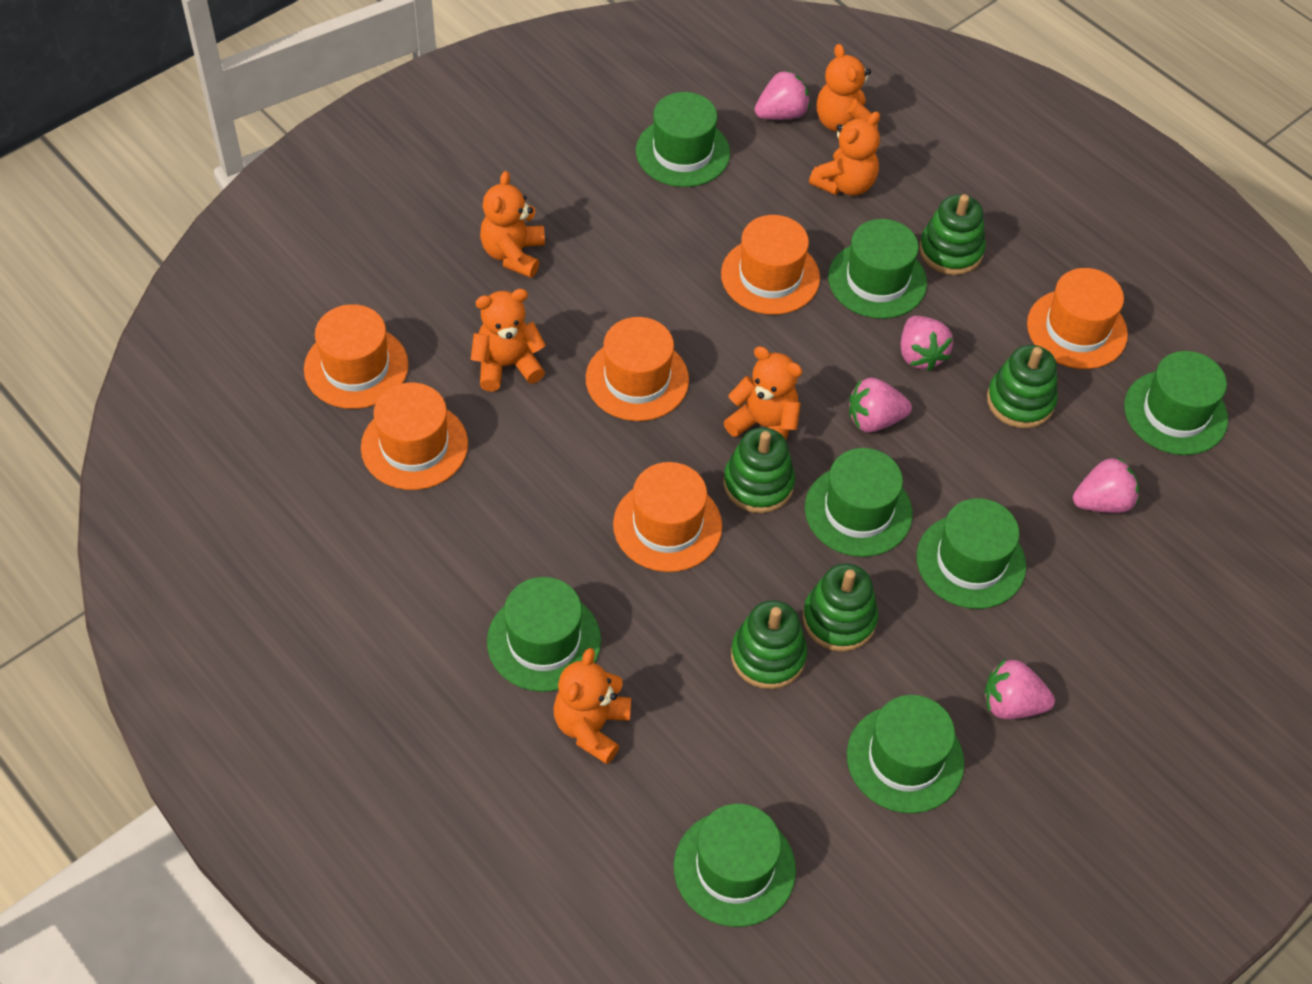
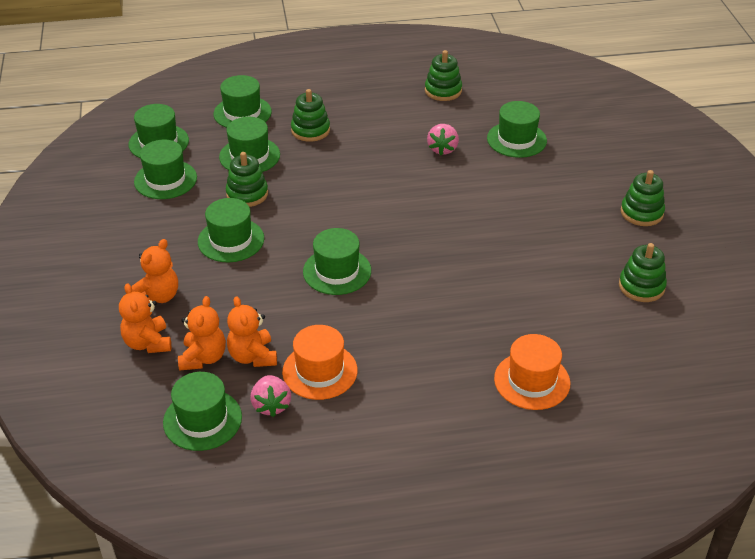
orange hat: [304,304,409,409] [361,383,468,490] [586,317,689,421] [613,462,722,572] [721,215,820,315] [1027,268,1128,369] = 6 -> [282,325,358,400] [494,334,570,410] = 2
orange teddy bear: [471,289,546,391] [480,171,545,278] [553,648,631,764] [724,346,802,440] [809,112,880,196] [817,44,877,132] = 6 -> [119,283,171,353] [132,239,178,303] [178,296,226,370] [227,296,277,367] = 4
pink strawberry: [755,70,810,120] [849,378,912,433] [901,316,953,371] [984,659,1055,719] [1073,457,1139,513] = 5 -> [250,375,291,417] [427,124,459,155] = 2

